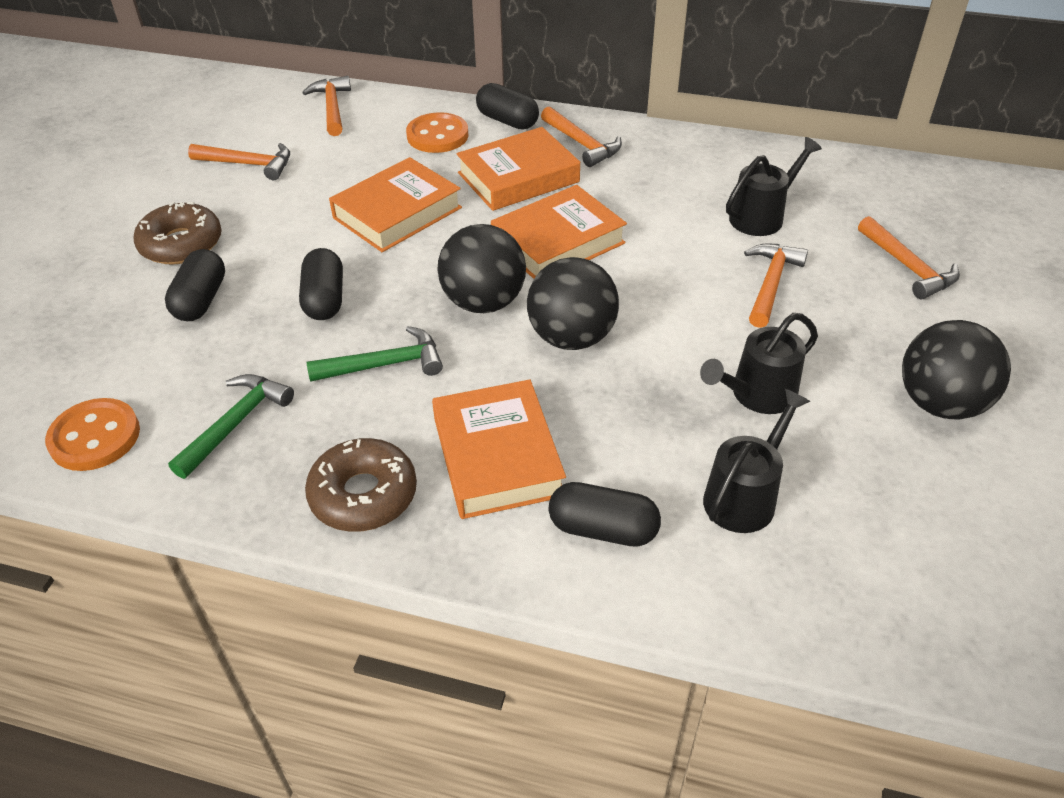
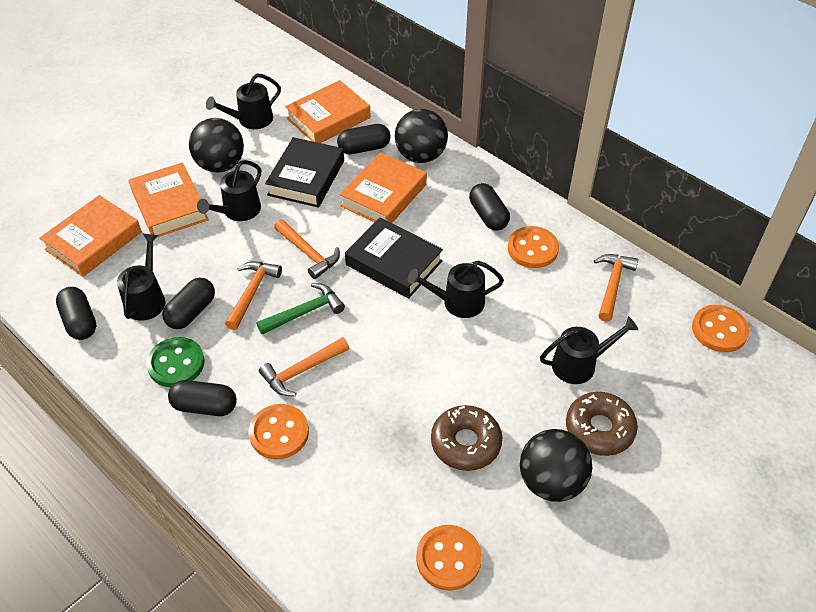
black book: none = 0 -> [265,137,344,208] [345,217,443,298] = 2
black capsule: [165,249,225,321] [299,248,343,320] [476,83,539,129] [548,482,661,547] = 4 -> [56,287,96,340] [162,278,215,329] [168,380,237,416] [337,124,391,154] [469,183,510,231] = 5
black watering can: [700,313,818,414] [703,389,810,533] [726,137,822,236] = 3 -> [117,234,165,321] [197,160,261,221] [206,73,281,129] [408,261,504,318] [540,317,638,384] = 5
green button: none = 0 -> [146,337,205,387] = 1
green hammer: [168,374,294,479] [306,326,443,382] = 2 -> [256,283,345,334] = 1
orange button: [45,398,140,471] [406,112,468,153] = 2 -> [249,404,309,459] [416,525,482,591] [508,226,559,268] [692,305,750,352] = 4
orange hammer: [188,143,290,180] [302,76,351,136] [541,107,622,167] [744,244,808,328] [858,216,960,299] = 5 -> [225,261,282,330] [259,337,349,396] [274,219,340,279] [594,254,638,322] = 4

